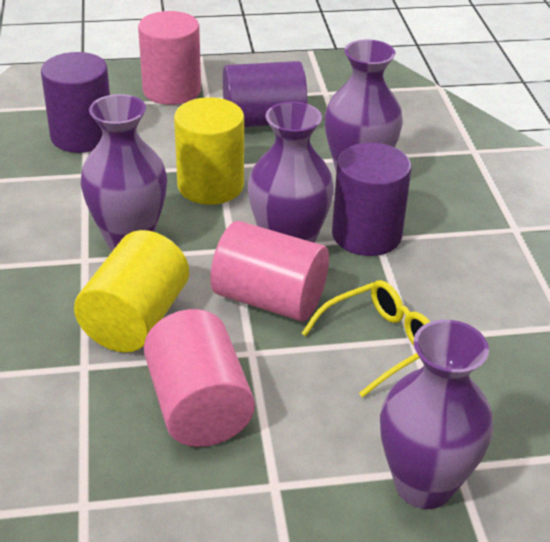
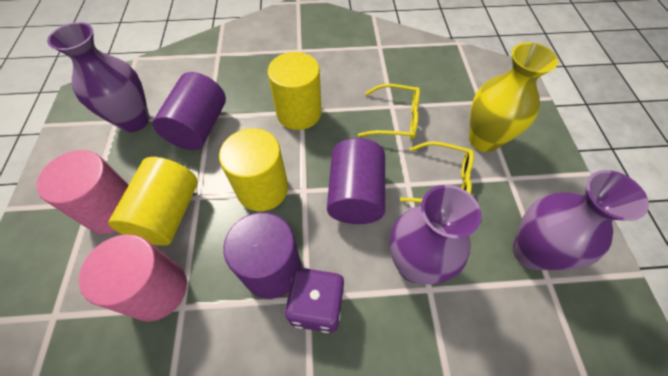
pink cylinder: [138,11,201,105] [144,309,255,447] [210,221,329,321] = 3 -> [37,150,129,234] [79,234,187,321] = 2
purple dice: none = 0 -> [285,268,344,333] = 1
purple vase: [80,94,167,251] [248,102,334,243] [325,39,403,172] [380,320,493,509] = 4 -> [47,22,149,132] [390,185,481,285] [513,170,649,270] = 3
yellow cylinder: [74,230,189,353] [174,97,244,205] = 2 -> [108,157,198,246] [219,128,288,211] [268,52,322,130] = 3
yellow glasses: [302,280,430,398] = 1 -> [358,84,420,140] [400,141,474,202] = 2
yellow vase: none = 0 -> [469,42,558,152] = 1

